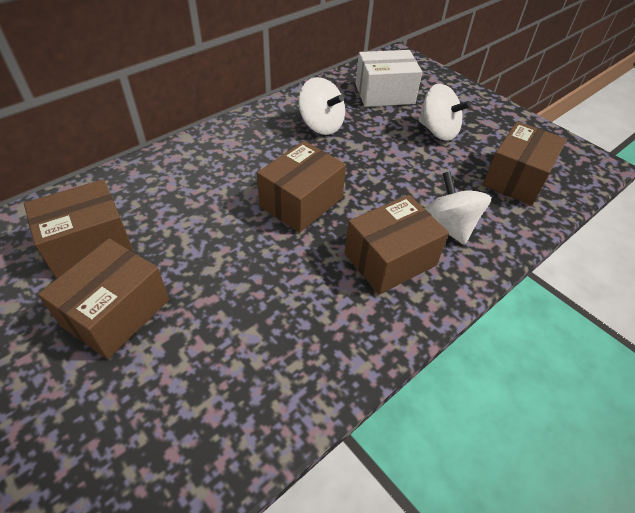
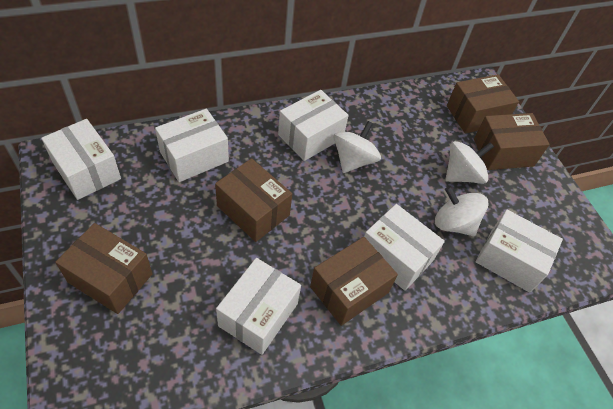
white box: [356,50,422,107] = 1 -> [41,119,121,200] [155,109,229,182] [216,258,301,355] [278,90,349,161] [364,204,445,291] [475,210,563,293] = 6

